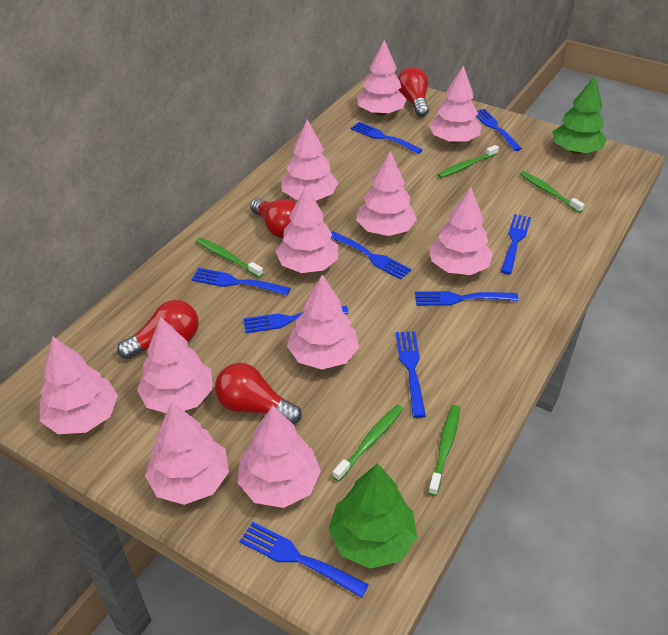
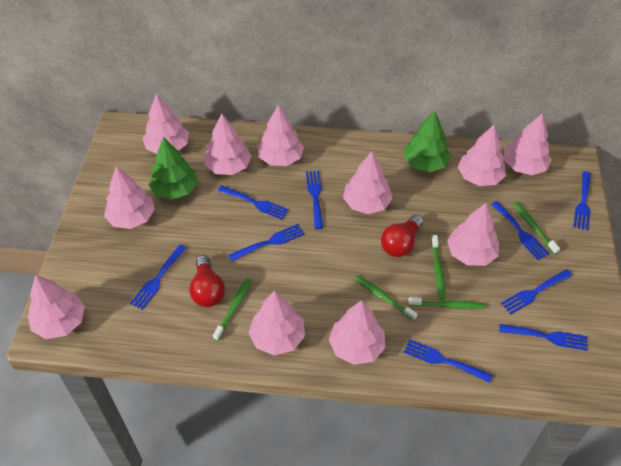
red light bulb: [117,300,199,359] [215,363,302,424] [250,198,296,238] [398,67,429,117] = 4 -> [189,255,225,307] [381,214,423,257] = 2

